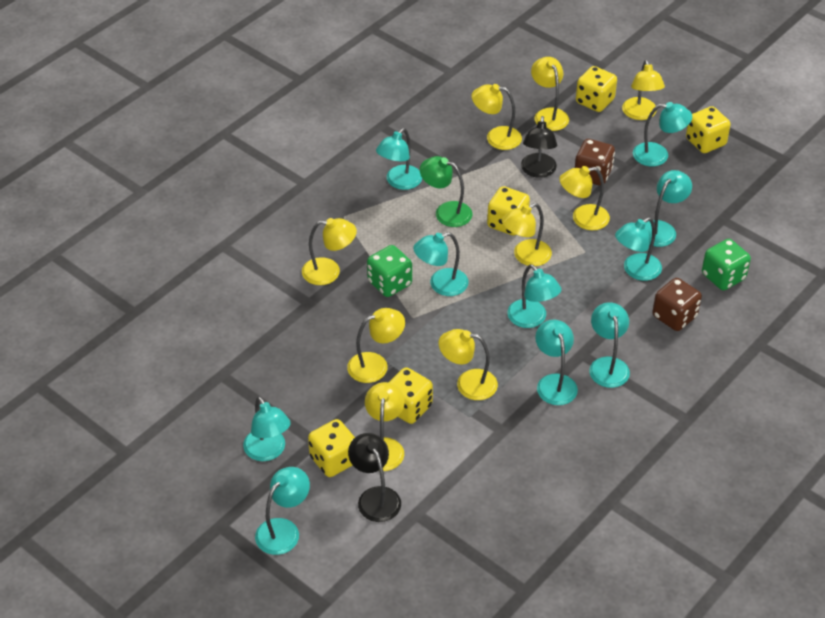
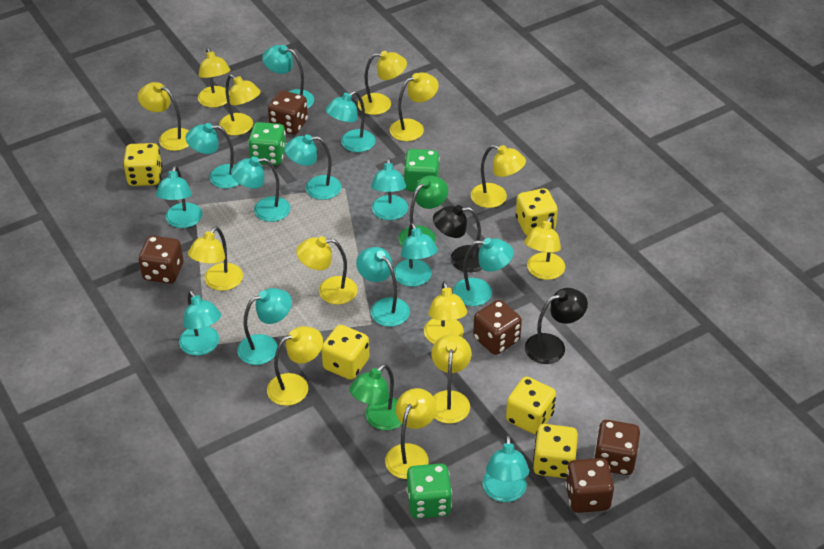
brown dice: [575,139,615,186] [653,278,702,331] = 2 -> [139,236,183,284] [268,90,308,135] [473,300,522,355] [565,458,614,513] [593,420,640,475] = 5
green dice: [367,245,412,297] [702,239,751,290] = 2 -> [248,122,286,165] [404,149,440,191] [406,463,452,519] = 3
green lamp: [420,156,472,227] = 1 -> [349,364,402,430] [398,175,448,247] = 2
turquoise lamp: [243,396,291,461] [255,467,310,555] [376,128,422,190] [413,232,469,296] [507,264,561,328] [535,320,578,405] [589,302,630,388] [615,217,662,281] [633,102,692,166] [645,170,692,247] = 10 -> [156,165,203,228] [179,290,221,356] [186,123,239,188] [231,157,290,222] [237,288,292,365] [262,45,314,109] [284,134,341,200] [325,91,376,152] [356,247,410,327] [371,158,408,220] [394,223,438,287] [453,238,514,306] [482,435,529,502] = 13
yellow lamp: [302,218,357,285] [347,308,405,383] [365,382,405,471] [439,329,498,400] [472,84,522,150] [502,203,552,266] [531,57,569,131] [560,166,610,230] [622,60,665,120] = 9 -> [138,82,189,151] [188,227,243,291] [198,48,230,108] [219,74,261,136] [267,326,323,406] [296,237,358,305] [358,51,407,115] [385,388,437,479] [390,72,439,141] [424,281,467,344] [431,334,471,424] [471,145,526,208] [524,216,565,280] = 13

